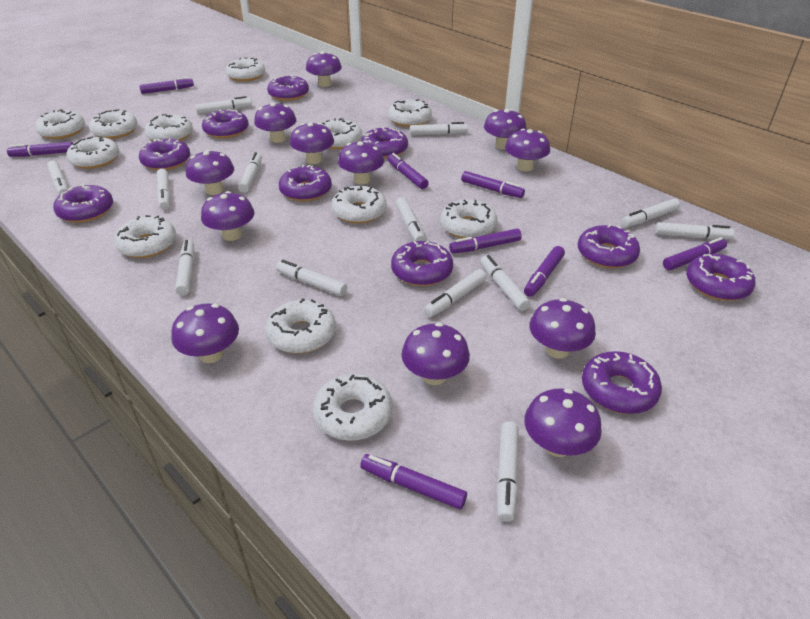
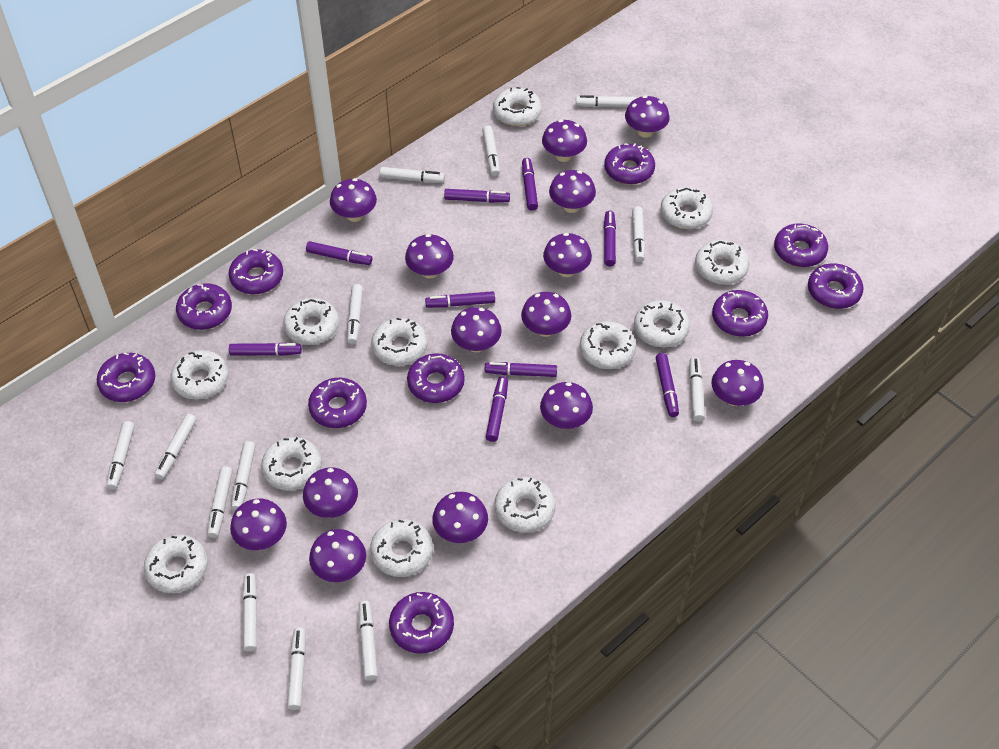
purple marker: [7,142,73,157] [139,77,194,94] [360,454,467,509] [387,153,429,189] [449,229,522,254] [461,171,525,198] [524,246,565,297] [663,237,727,270] = 8 -> [229,343,302,356] [306,241,372,265] [425,291,495,308] [444,189,510,203] [485,362,557,377] [486,377,508,442] [522,158,538,211] [604,211,616,267] [656,353,679,417] = 9
purple mushroom: [171,303,239,363] [186,150,234,195] [201,191,255,241] [254,103,296,143] [290,123,334,164] [306,51,342,87] [338,140,384,185] [401,323,470,385] [484,109,527,149] [505,129,550,171] [524,388,602,457] [529,298,596,359] = 12 -> [230,499,287,550] [303,467,358,518] [309,529,366,582] [330,178,377,222] [405,234,454,279] [432,492,488,543] [451,307,502,353] [521,292,571,337] [540,382,593,429] [542,120,587,162] [543,233,592,277] [549,170,596,213] [625,95,670,138] [711,360,764,406] = 14

